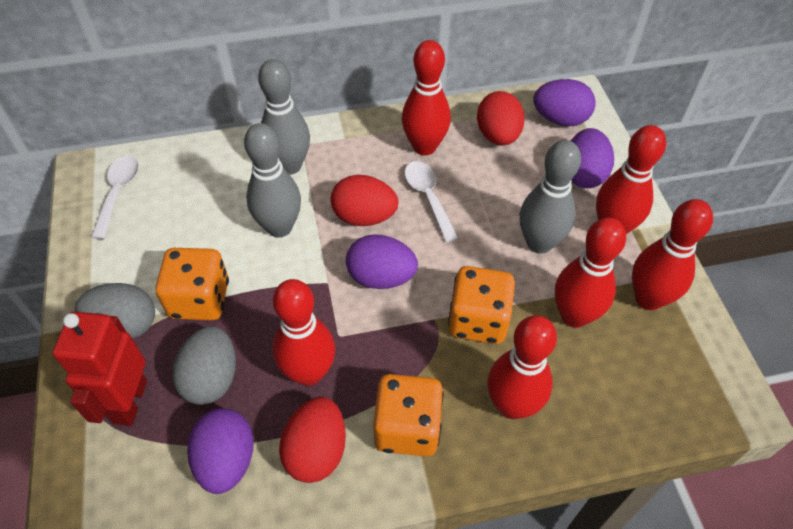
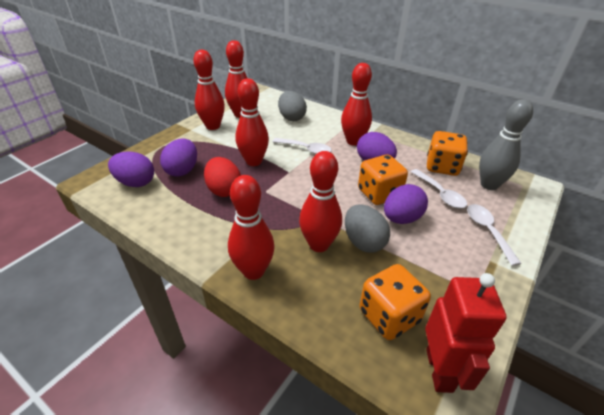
grey bowling pin: [244,123,301,238] [258,59,310,175] [520,140,581,254] = 3 -> [479,100,533,190] = 1
red egg: [279,397,346,483] [331,175,398,226] [477,91,524,146] = 3 -> [204,157,241,197] = 1
white spoon: [91,156,139,239] [404,161,458,242] = 2 -> [272,138,332,154] [411,169,467,209] [467,204,522,266] = 3

